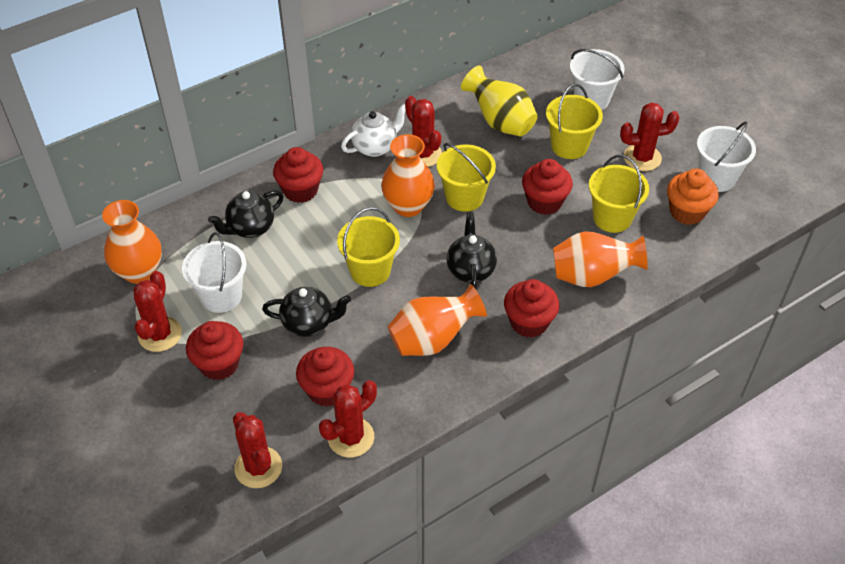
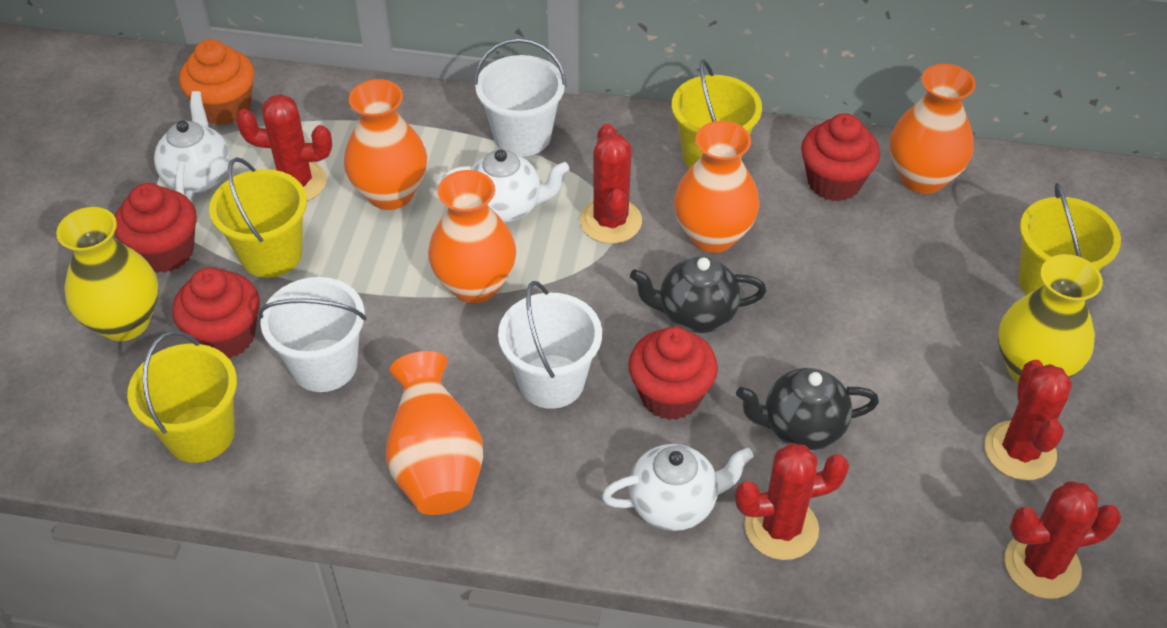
black teapot: [208,190,284,238] [262,287,351,337] [446,212,497,289] = 3 -> [630,256,766,333] [736,368,879,450] = 2
orange vase: [102,200,162,284] [381,134,435,217] [388,284,487,356] [553,231,648,287] = 4 -> [344,79,427,210] [386,351,483,515] [428,170,516,303] [674,121,759,253] [890,64,976,194] = 5
red cupcake: [186,321,243,380] [273,147,323,203] [296,347,354,407] [504,279,560,338] [522,159,573,215] = 5 -> [114,183,197,273] [172,267,260,359] [628,327,718,420] [801,113,880,201] = 4
white teapot: [341,104,406,157] = 1 -> [154,91,230,200] [442,149,569,223] [602,444,754,531] = 3
yellow vase: [461,66,538,136] = 1 -> [56,207,159,341] [998,254,1103,383] = 2

